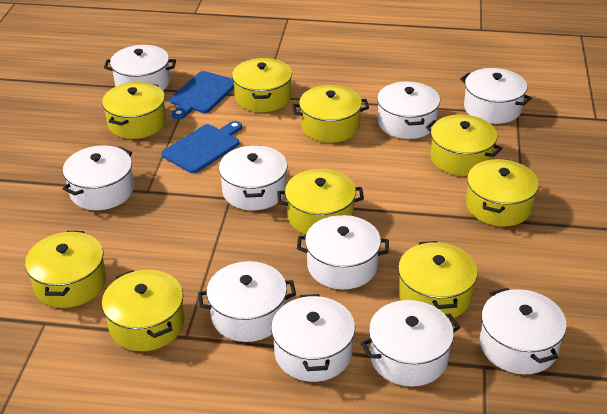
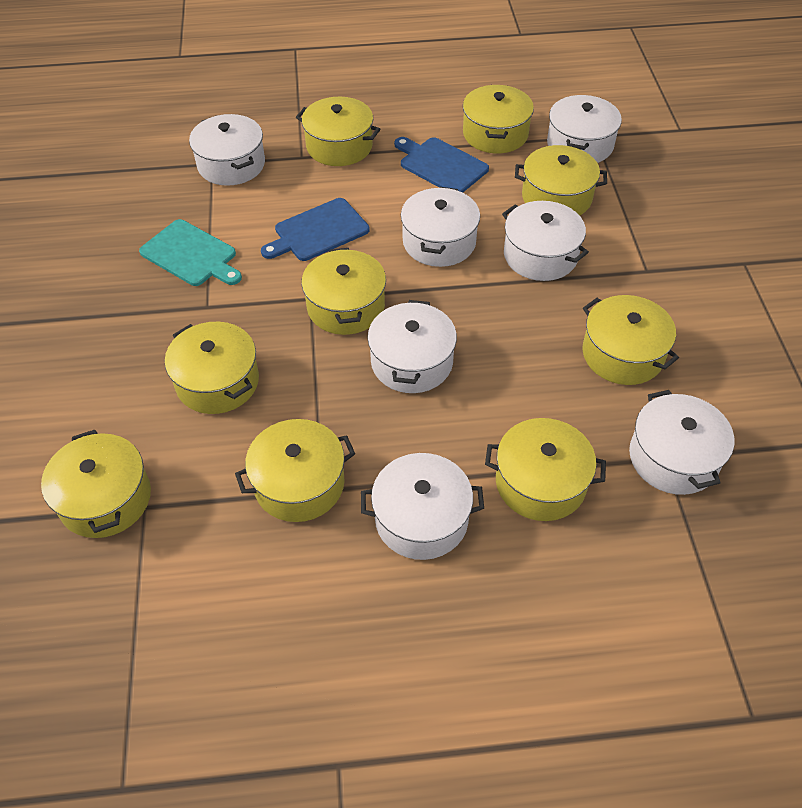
turquoise cutting board: none = 0 -> [139,219,242,286] = 1
white pot: [63,145,134,210] [104,45,176,91] [198,261,296,342] [219,145,288,210] [271,294,355,382] [297,215,389,290] [361,300,460,387] [377,81,440,139] [460,68,532,124] [480,288,567,374] = 10 -> [189,114,265,186] [361,453,484,560] [367,300,457,393] [401,187,480,267] [502,201,589,281] [547,95,622,163] [629,390,734,495] = 7

